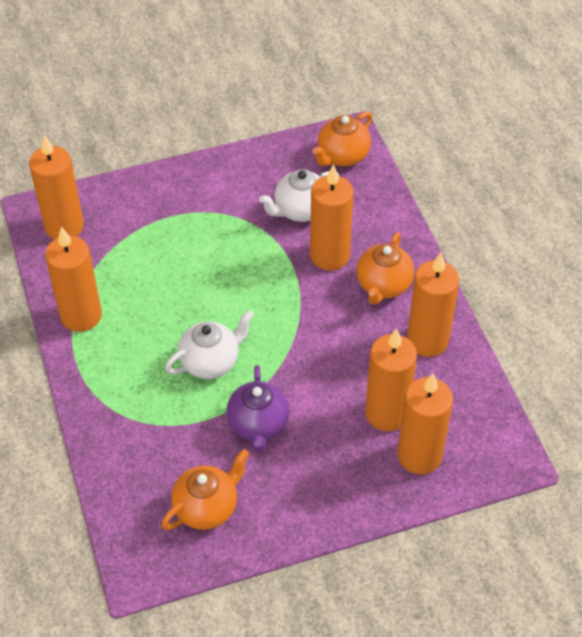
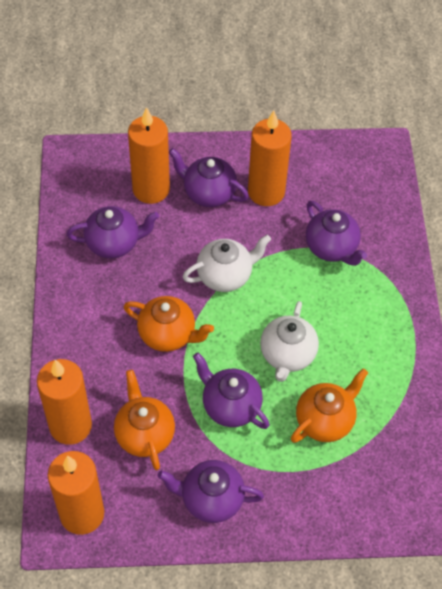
orange candle: [29,135,84,240] [45,226,102,332] [310,164,354,271] [365,328,417,431] [398,373,453,475] [407,253,459,357] = 6 -> [37,359,92,445] [48,451,104,535] [128,107,170,204] [248,111,292,206] = 4
purple teapot: [227,365,289,452] = 1 -> [67,206,159,258] [158,460,264,523] [169,148,249,207] [193,353,270,429] [306,201,367,266] = 5

